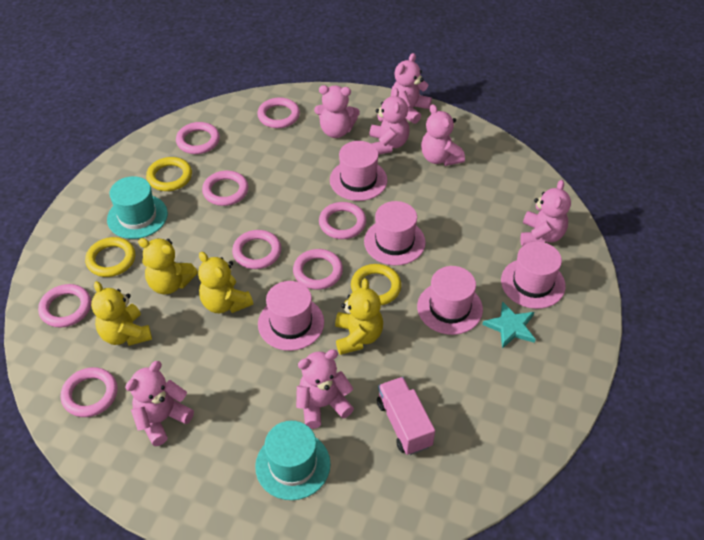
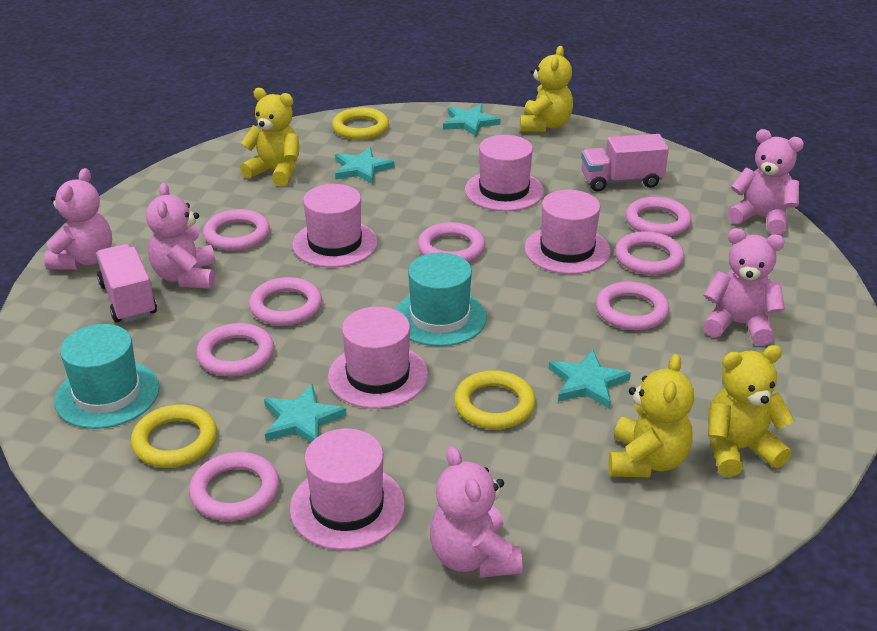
pink teddy bear: [125,361,194,446] [296,350,354,429] [314,85,360,138] [369,88,410,155] [391,53,432,124] [421,104,465,166] [520,180,571,246] = 7 -> [44,168,112,270] [146,183,216,289] [430,446,522,578] [703,228,785,346] [727,129,804,235] = 5
pink truck: [377,377,435,455] = 1 -> [96,244,157,323] [581,134,669,192] = 2
turquoise star: [482,301,536,349] = 1 -> [264,384,347,443] [335,147,395,184] [443,104,500,136] [549,350,631,409] = 4

